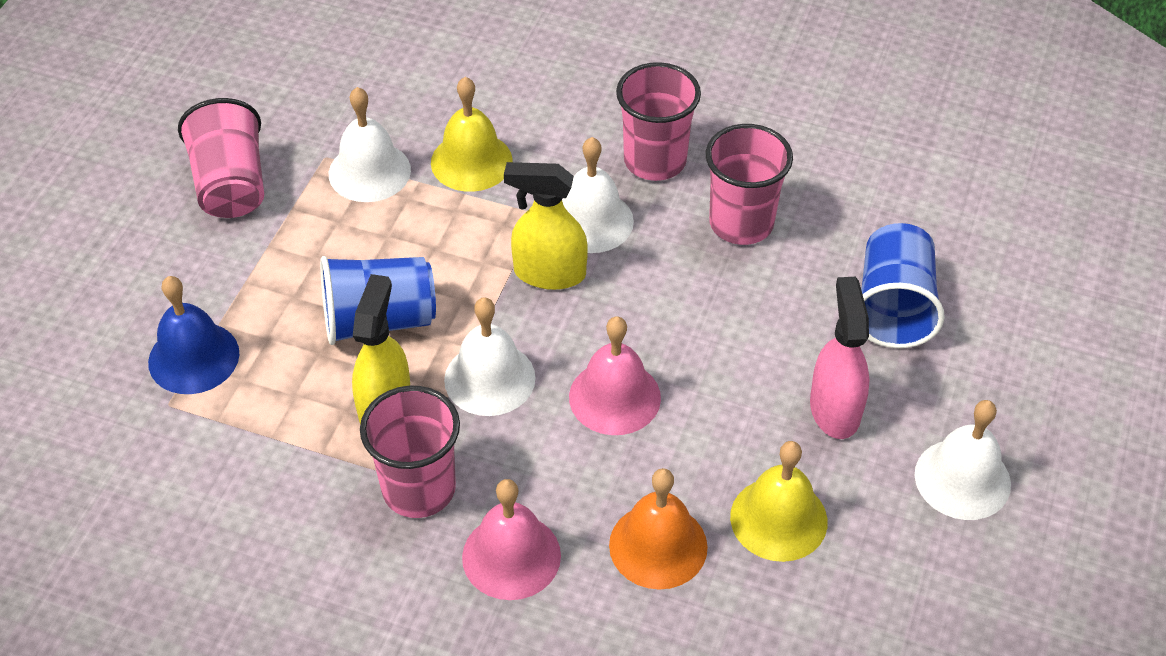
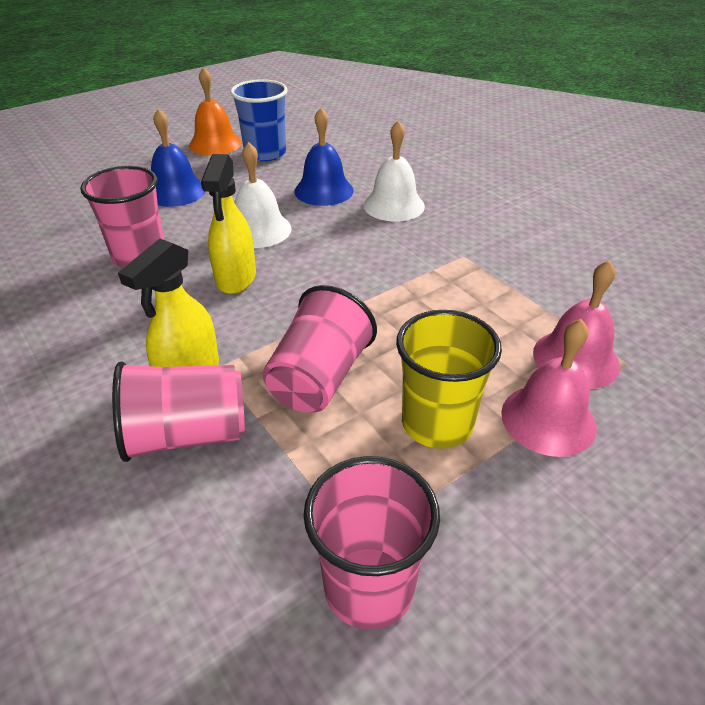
blue bell: [148,276,239,394] = 1 -> [151,108,206,207] [294,108,354,206] = 2
blue cup: [320,256,436,345] [861,223,945,348] = 2 -> [230,79,288,162] = 1
pink spray bottle: [810,277,869,439] = 1 -> none = 0
white bell: [329,87,411,202] [444,297,536,416] [562,137,634,253] [915,400,1011,520] = 4 -> [235,142,292,248] [363,120,425,222] = 2
yellow bell: [431,77,513,192] [730,441,828,562] = 2 -> none = 0
yellow cup: none = 0 -> [396,310,502,449] = 1

